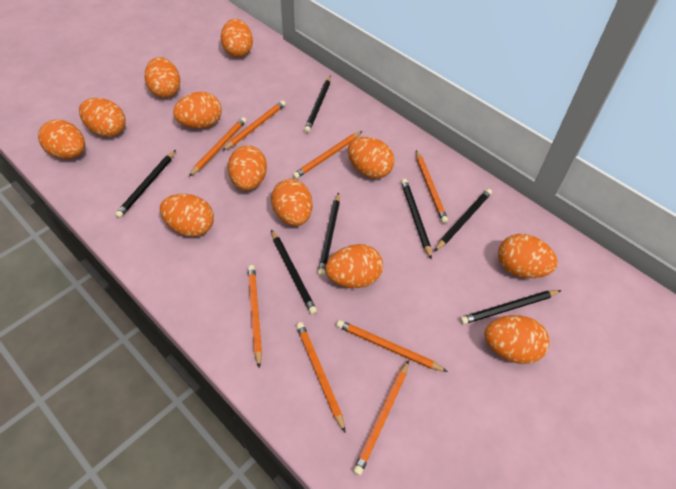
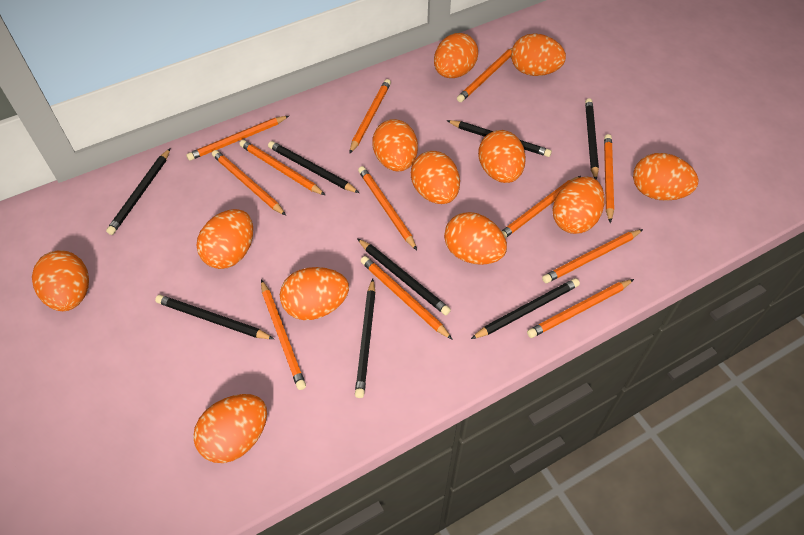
black pencil: [115,150,176,218] [271,229,317,315] [304,76,331,133] [318,192,340,276] [401,179,432,259] [434,189,492,252] [460,290,561,324] = 7 -> [106,148,170,235] [155,295,274,339] [268,141,359,193] [355,279,376,398] [357,239,451,315] [446,120,552,157] [471,278,580,339] [585,98,599,180] = 8
orange pencil: [189,117,247,177] [222,100,286,151] [248,265,262,368] [293,131,362,179] [296,322,346,433] [336,320,448,372] [353,360,409,476] [416,150,448,223] = 8 -> [186,116,289,161] [212,150,286,215] [239,140,325,195] [261,280,306,390] [349,79,391,154] [358,166,417,250] [361,256,453,340] [457,48,512,102] [502,176,581,238] [527,279,634,338] [542,229,643,283] [604,134,614,223] = 12

